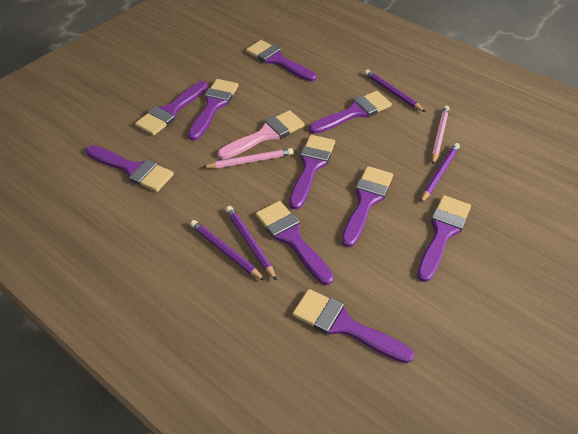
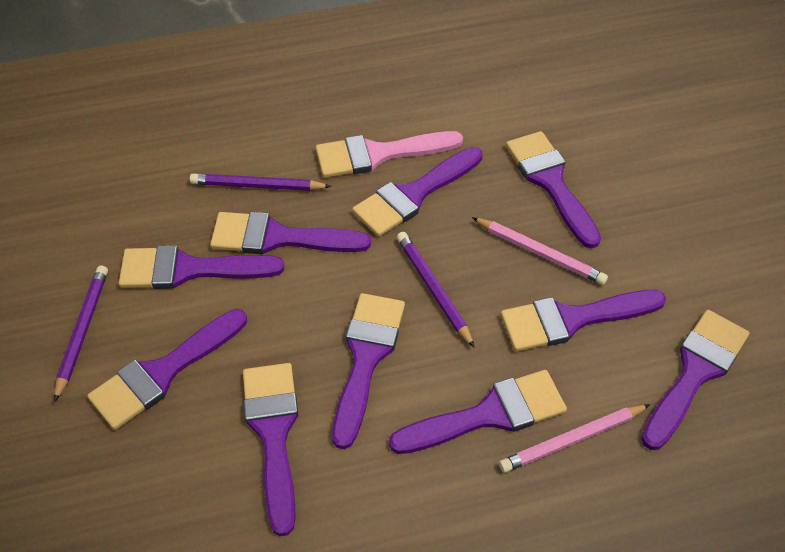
purple pencil: [190,220,265,281] [225,206,277,281] [364,69,426,112] [421,143,460,203] = 4 -> [54,265,108,402] [190,174,332,191] [397,232,475,348] = 3

